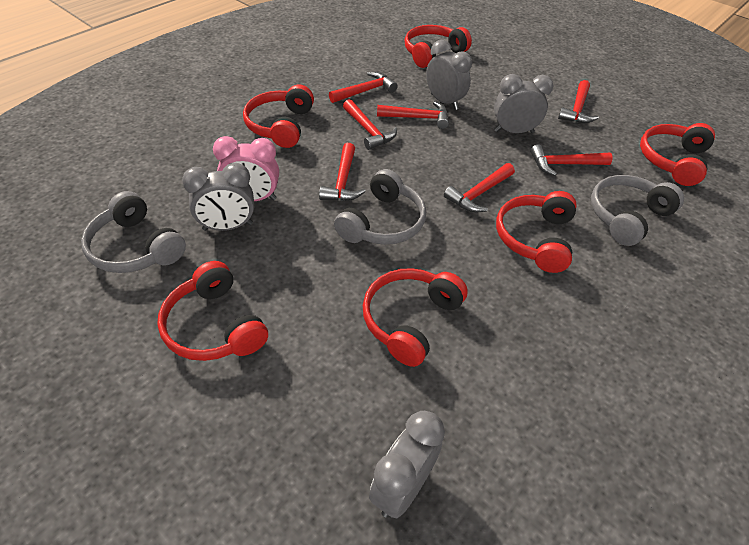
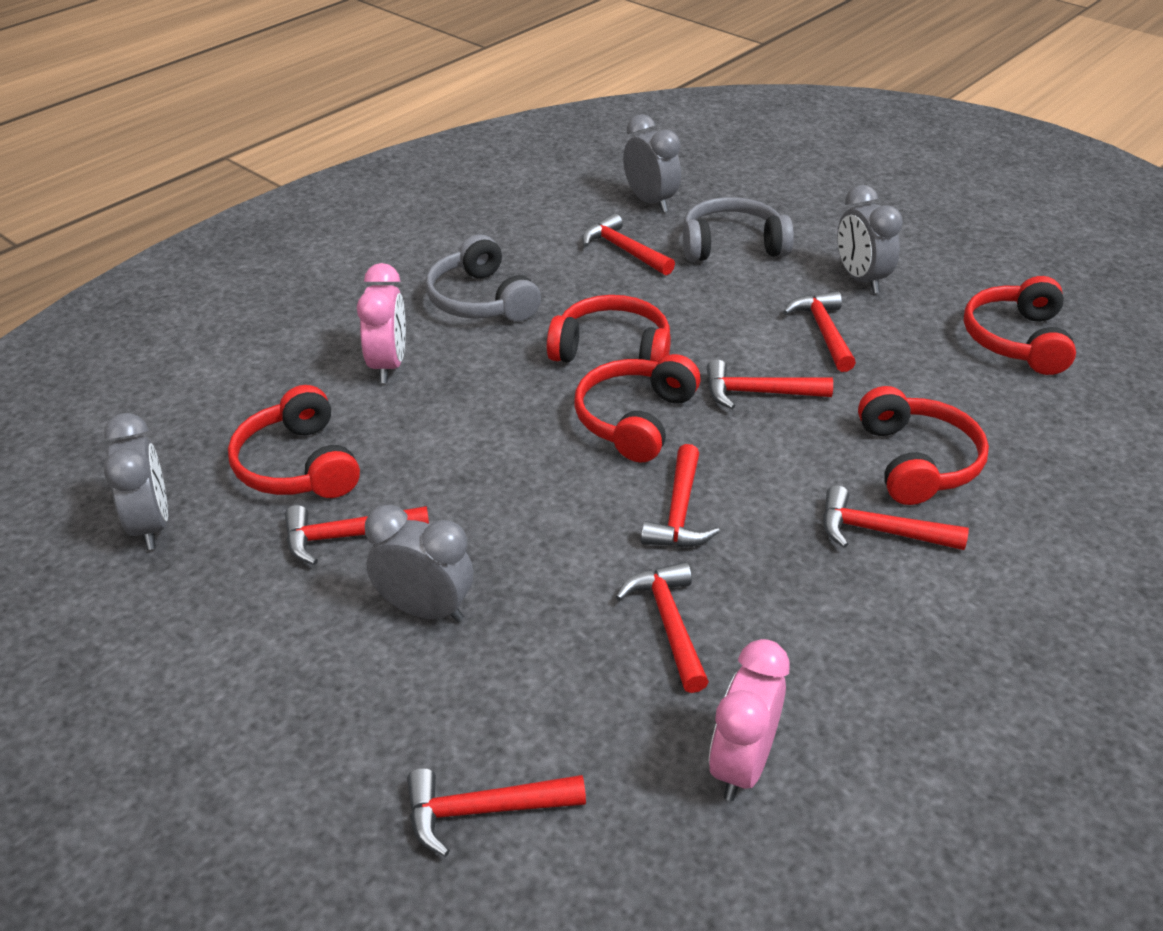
grey headphones: [81,191,186,273] [334,169,426,245] [591,175,684,246] = 3 -> [426,234,541,321] [683,197,794,261] = 2
pink clock: [213,136,279,201] = 1 -> [357,263,406,383] [709,639,790,801] = 2
red hammer: [319,143,366,201] [329,72,398,103] [343,99,397,150] [377,101,449,129] [444,163,515,212] [530,144,613,176] [558,80,599,123] = 7 -> [285,505,429,565] [407,768,586,857] [582,213,675,276] [615,562,709,693] [641,444,720,547] [707,359,833,409] [783,291,856,372] [823,485,969,550] = 8
red headphones: [157,261,268,361] [243,84,314,148] [363,268,468,367] [405,25,472,68] [496,191,577,273] [640,123,715,186] = 6 -> [228,385,360,498] [547,295,671,363] [574,354,701,462] [858,386,989,505] [964,276,1076,375] = 5

